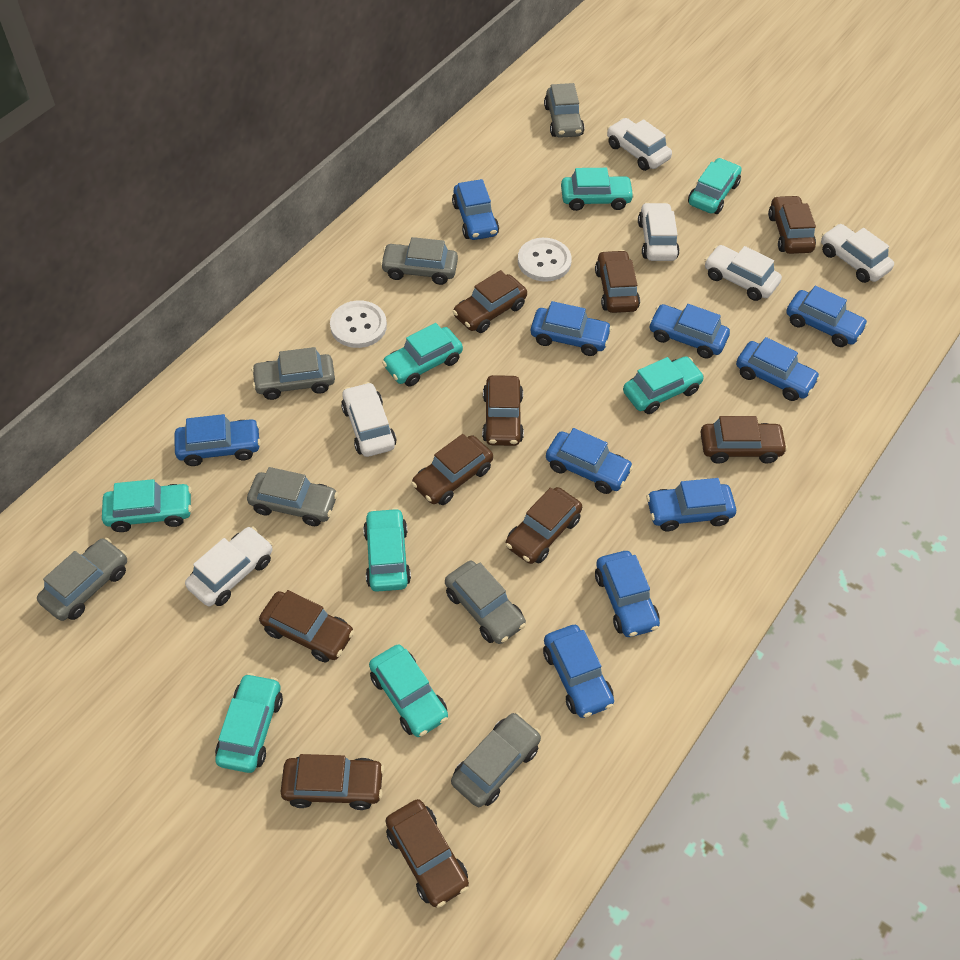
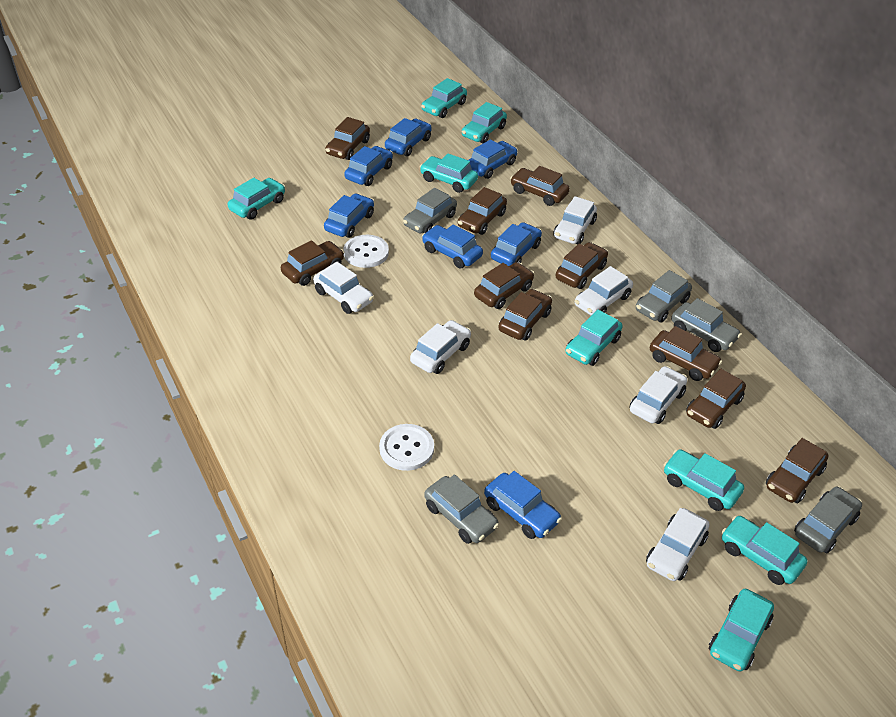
blue car: [174,414,261,466] [452,179,499,240] [531,301,612,356] [543,625,614,718] [546,428,634,494] [595,551,660,637] [646,478,736,531] [649,304,730,359] [736,337,820,401] [786,286,868,347] = 10 -> [324,193,374,238] [344,146,393,186] [385,118,432,156] [422,224,483,269] [469,139,518,179] [484,471,562,539] [491,222,542,266] = 7
grey car: [37,538,127,621] [247,467,338,526] [251,347,335,400] [380,237,458,285] [445,561,526,644] [451,712,541,807] [544,83,585,138] = 7 -> [403,188,457,233] [424,474,499,544] [636,270,692,322] [671,298,741,352] [794,486,862,553] = 5

